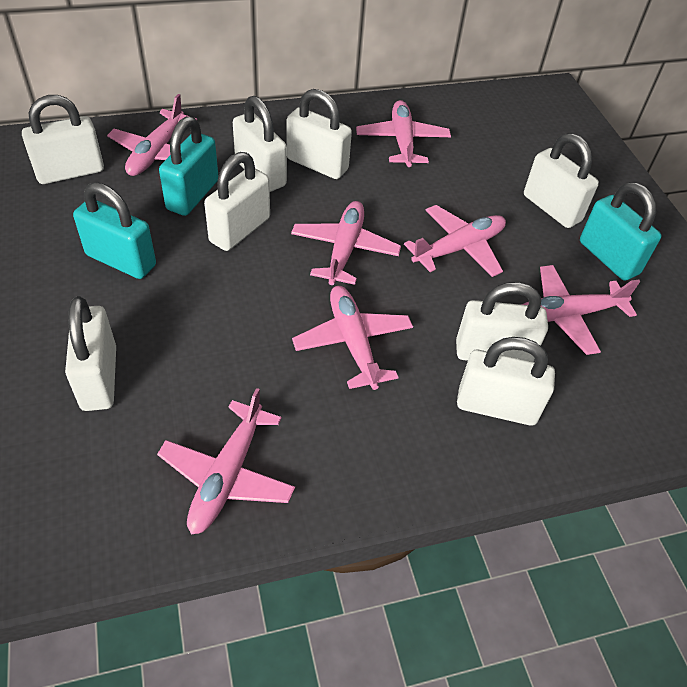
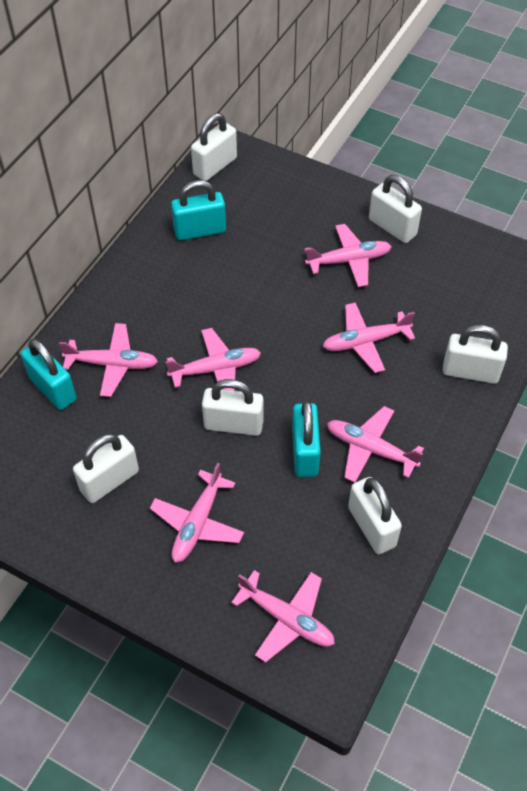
white padlock: [22,95,104,184] [65,296,116,411] [204,152,270,251] [233,96,287,192] [287,89,352,179] [456,282,548,362] [457,337,555,426] [524,133,599,228] = 8 -> [73,434,139,503] [191,113,237,181] [202,379,264,436] [348,477,402,554] [369,175,422,243] [443,325,508,384] = 6

